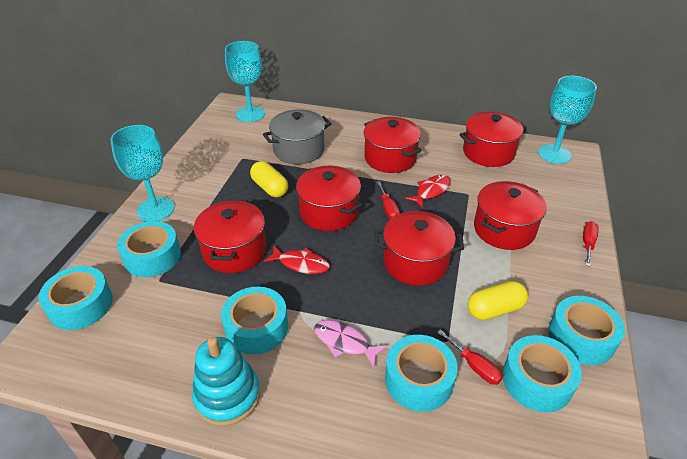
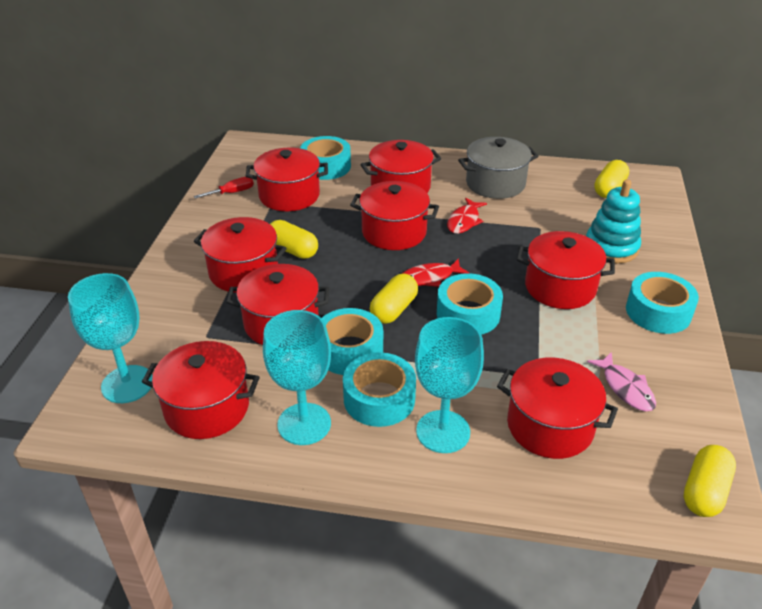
red pot: [194,200,266,273] [296,166,362,231] [364,117,422,173] [374,211,464,286] [459,112,527,167] [474,181,547,250] = 6 -> [142,341,260,439] [194,217,287,293] [226,264,329,345] [246,148,328,211] [350,181,439,250] [360,140,441,193] [497,358,618,459] [517,231,615,309] = 8
red screwdriver: [377,181,400,219] [437,329,503,385] [583,221,599,267] = 3 -> [194,177,254,198] = 1
turquoise tape: [39,266,113,330] [117,221,181,277] [221,287,288,354] [385,335,458,412] [502,335,582,412] [548,296,625,365] = 6 -> [300,136,351,180] [322,308,383,375] [343,352,416,427] [437,273,503,334] [626,272,699,334] = 5
yellow capsule: [250,161,288,197] [468,281,528,320] = 2 -> [270,220,318,259] [370,273,418,324] [594,160,629,198] [683,445,736,517] = 4

